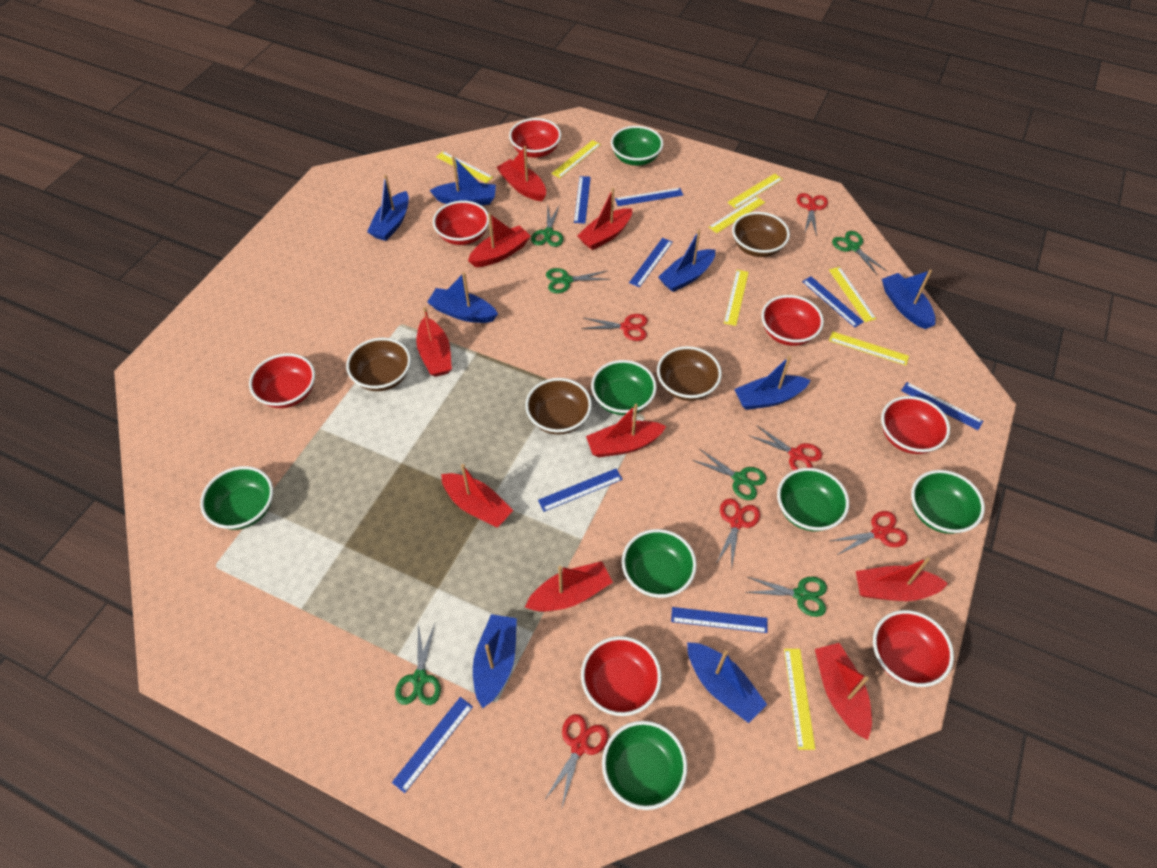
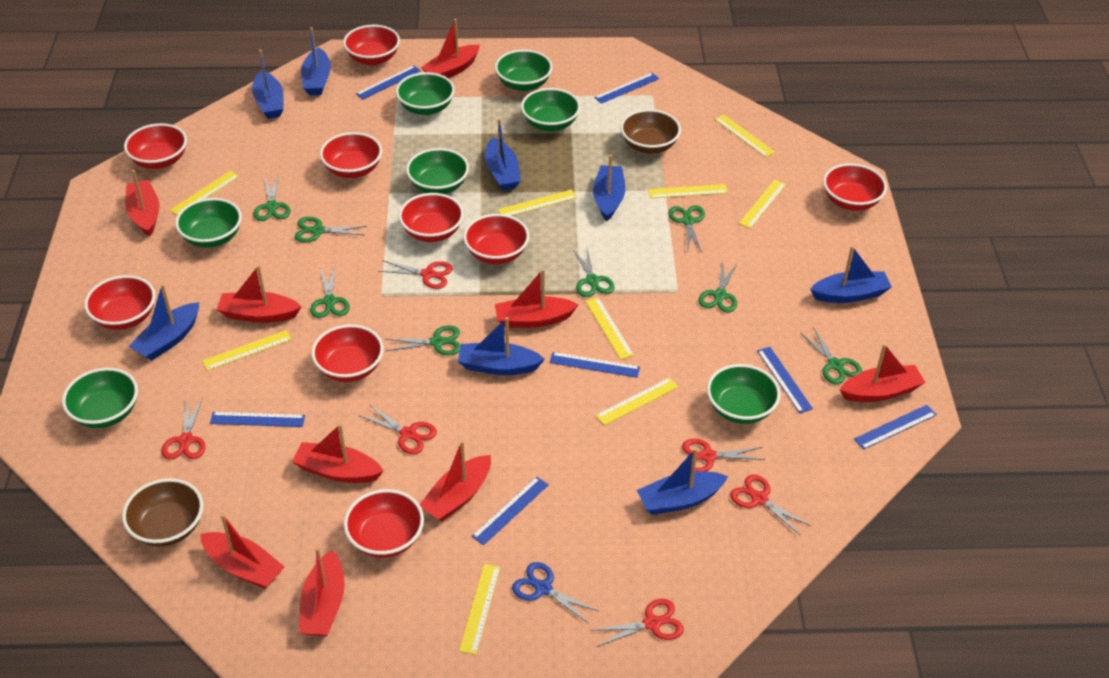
blue ruler: [392,697,473,793] [538,469,623,512] [574,176,591,224] [615,188,683,206] [629,238,673,287] [671,607,767,633] [802,276,864,327] [901,382,983,430] = 8 -> [210,412,305,427] [356,65,421,99] [471,476,549,545] [550,352,640,378] [594,73,659,104] [757,347,813,413] [854,405,937,450] = 7
blue scissors: none = 0 -> [512,562,599,624] = 1
brown bowl: [346,338,411,391] [525,378,592,435] [657,346,722,401] [732,212,790,257] = 4 -> [122,478,203,546] [620,109,681,154] = 2
green scissors: [395,623,441,705] [531,204,563,247] [546,268,610,293] [692,449,766,500] [745,577,827,617] [832,231,887,275] = 6 -> [253,176,290,221] [295,217,367,243] [310,267,350,318] [386,325,461,355] [573,248,615,297] [668,205,705,252] [698,262,737,312] [801,327,862,384] = 8
red bowl: [249,353,315,408] [433,201,489,245] [509,118,561,158] [581,636,661,716] [761,295,824,346] [873,610,954,687] [881,396,950,454] = 7 -> [84,275,156,330] [124,123,187,169] [311,324,384,382] [320,132,382,178] [343,25,400,65] [344,489,424,558] [399,193,464,242] [463,214,529,264] [823,163,887,211] = 9
yellow ruler: [436,151,493,183] [551,140,601,178] [709,197,765,233] [724,270,749,326] [727,174,783,209] [784,649,815,750] [829,267,876,322] [829,331,909,365] = 8 -> [170,171,239,215] [203,330,292,371] [459,564,500,654] [498,190,577,216] [585,297,634,360] [596,378,678,425] [648,184,728,198] [715,115,775,157] [739,180,786,228] = 9

